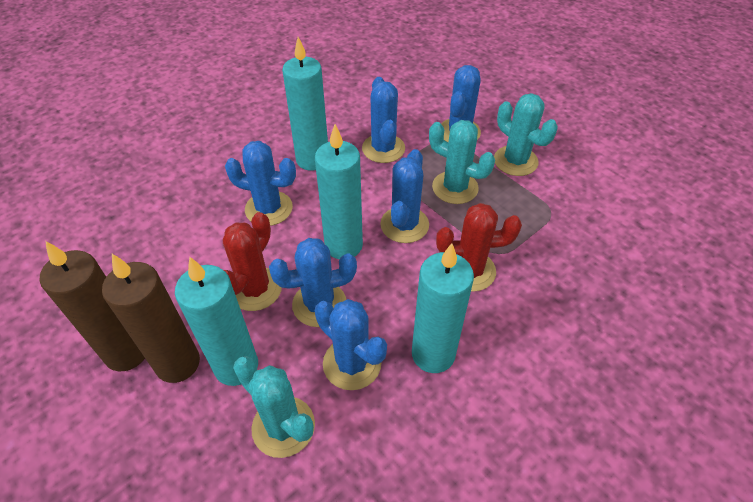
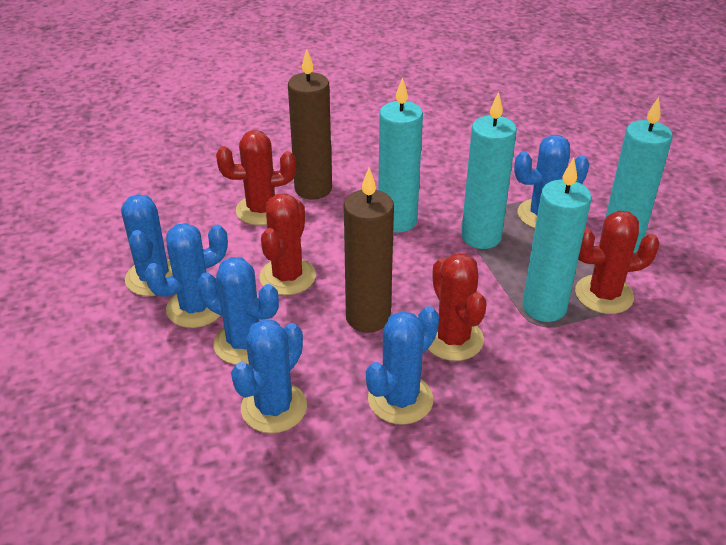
red cactus: [223,212,282,311] [436,203,522,292] = 2 -> [216,130,296,225] [260,193,316,295] [428,253,487,361] [575,210,660,314] = 4
turquoise cactus: [233,356,315,458] [429,120,495,204] [494,93,558,176] = 3 -> none = 0

